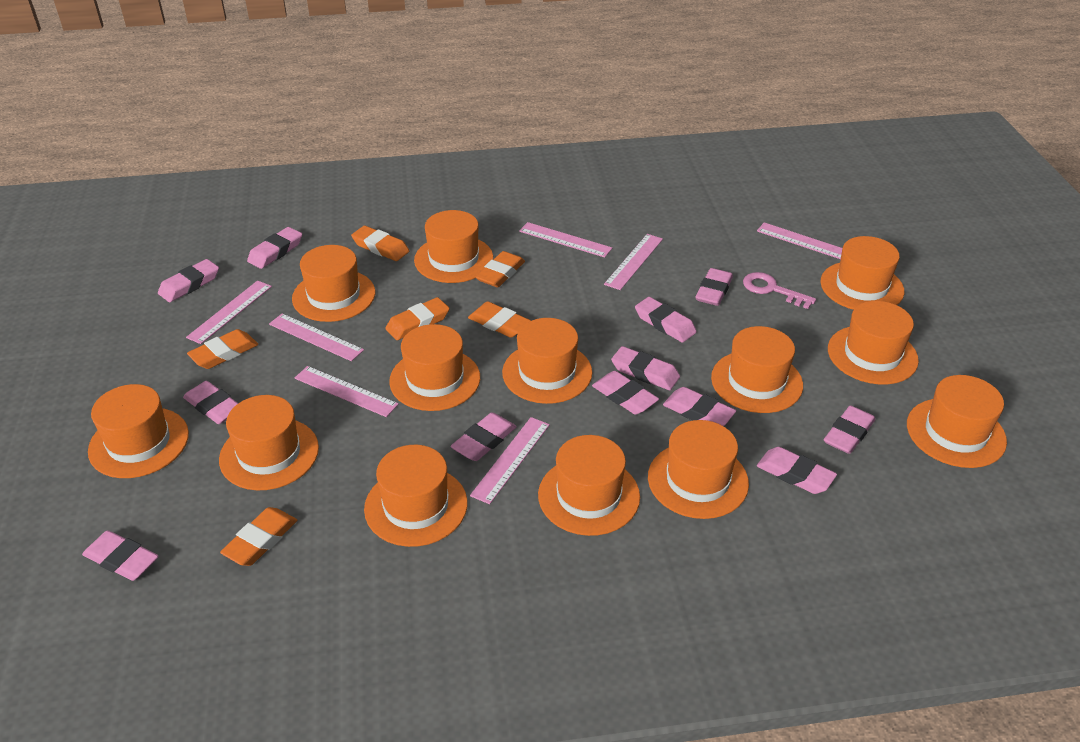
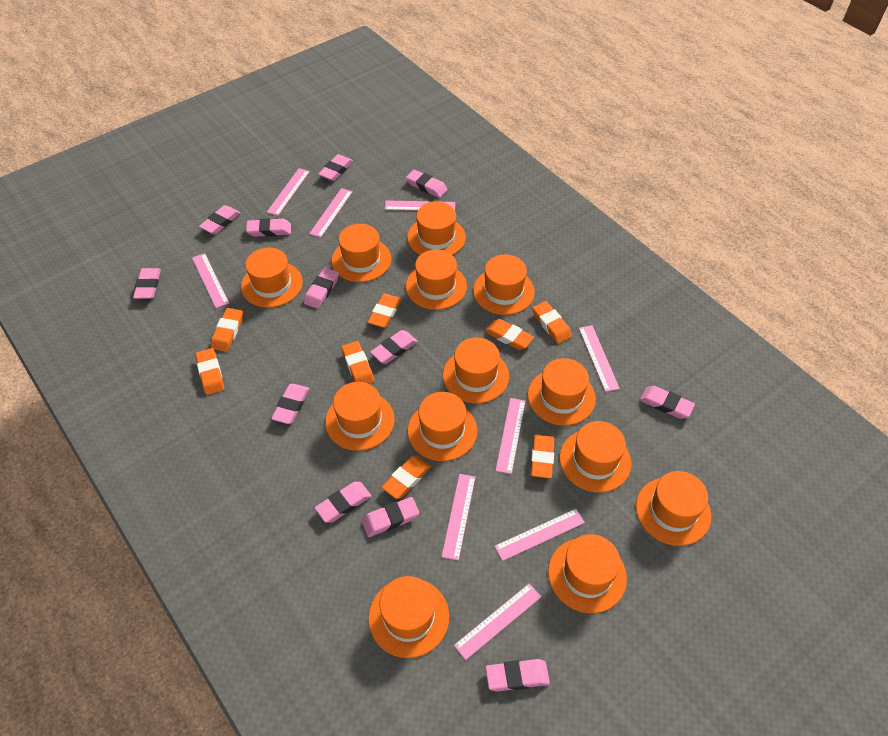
orange eraser: [187,329,258,369] [220,507,297,566] [351,226,409,261] [385,297,449,340] [468,301,531,338] [476,251,525,287] = 6 -> [195,348,224,395] [211,308,243,352] [341,341,374,384] [368,294,401,328] [382,455,431,499] [485,319,534,350] [531,435,555,479] [532,301,572,344] = 8
pink key: [743,272,816,309] = 1 -> none = 0
pink ruler: [186,280,272,344] [269,314,364,361] [295,366,399,417] [470,417,550,504] [519,222,612,258] [604,234,663,290] [757,222,842,259] = 7 -> [192,253,229,308] [267,168,310,216] [309,188,353,238] [385,200,455,211] [441,474,475,561] [454,583,541,660] [494,509,585,561] [495,398,525,474] [579,325,620,392] = 9

